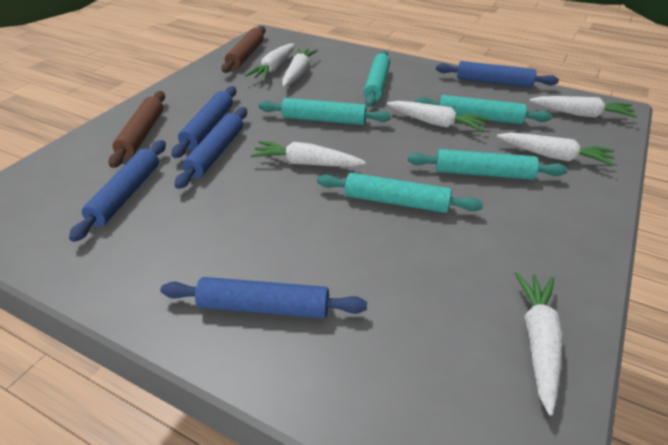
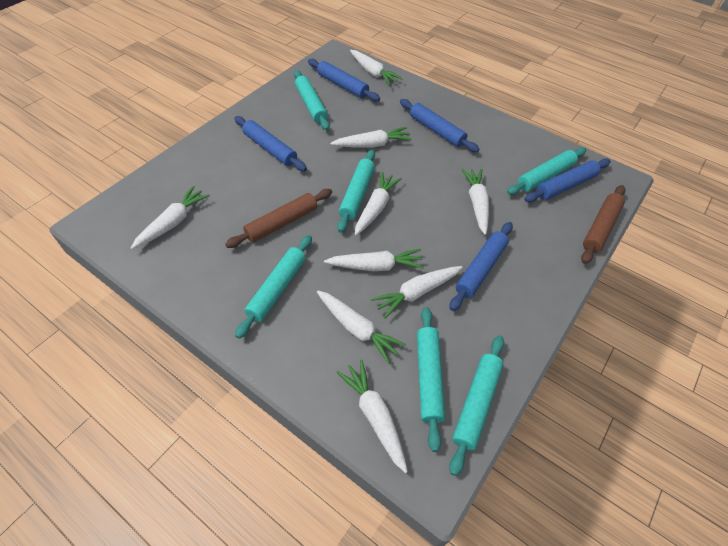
turquoise rolling pin: [259,98,391,125] [317,173,483,213] [364,50,390,107] [408,149,567,180] [415,95,552,124] = 5 -> [235,235,312,339] [294,70,330,131] [337,150,375,233] [417,307,445,452] [449,336,504,476] [507,147,586,195] = 6
white carrot: [245,43,295,80] [250,141,366,167] [282,48,318,87] [387,101,488,132] [497,133,615,166] [515,272,563,415] [529,96,637,118] = 7 -> [131,186,210,249] [317,291,406,364] [324,249,424,271] [330,127,412,148] [336,360,408,473] [350,50,403,86] [355,172,402,236] [371,266,463,319] [461,169,489,235] = 9

